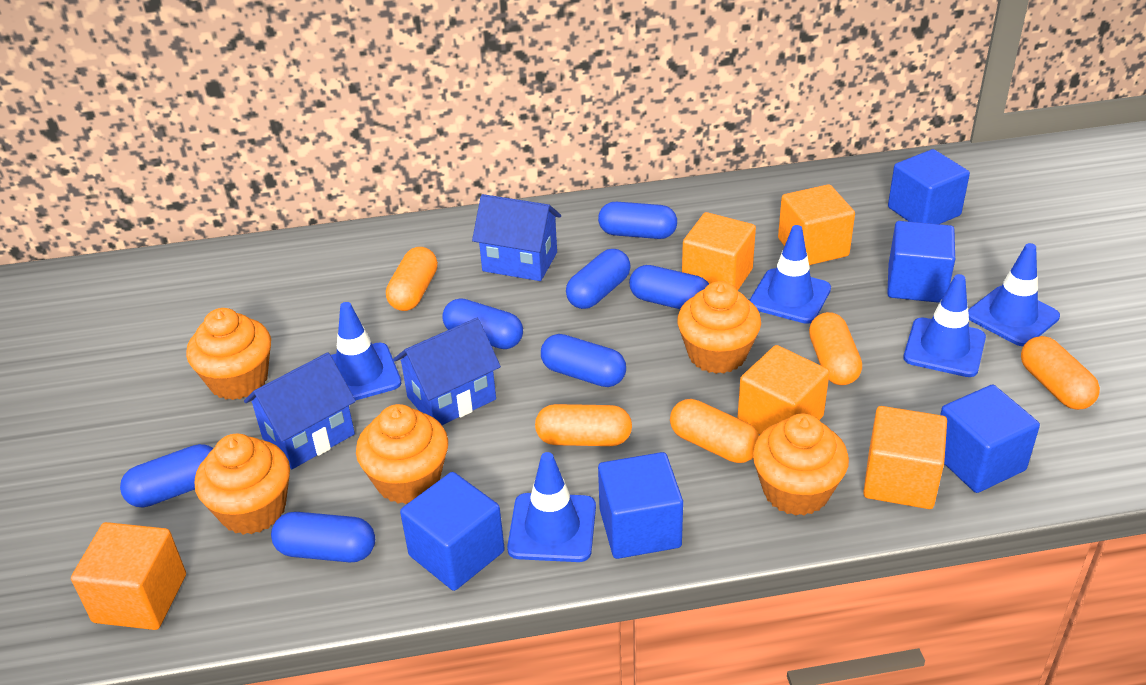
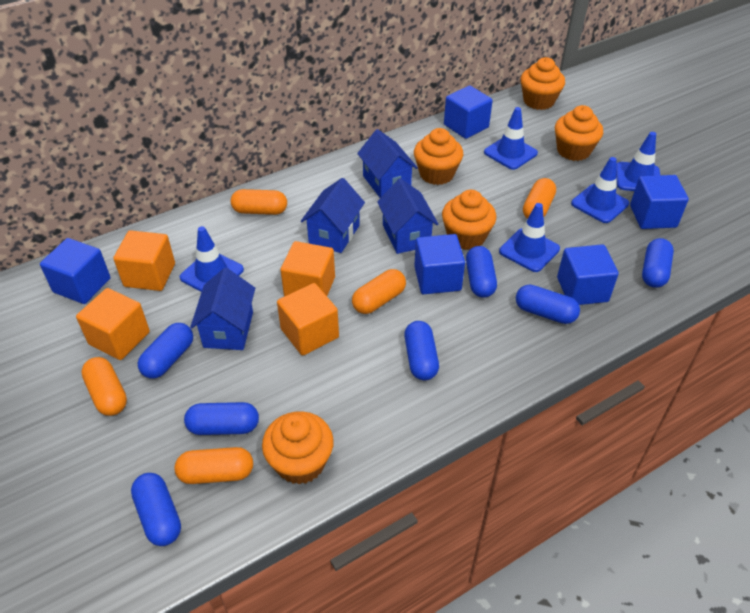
blue house: [244,352,356,469] [393,318,501,425] [472,194,561,281] = 3 -> [190,268,255,350] [301,178,365,253] [357,129,418,198] [377,178,439,254] = 4
orange cube: [71,522,186,630] [682,212,756,291] [737,345,830,434] [778,184,855,265] [863,406,947,509] = 5 -> [76,288,150,360] [113,230,175,291] [277,283,339,356] [280,241,335,296] = 4

